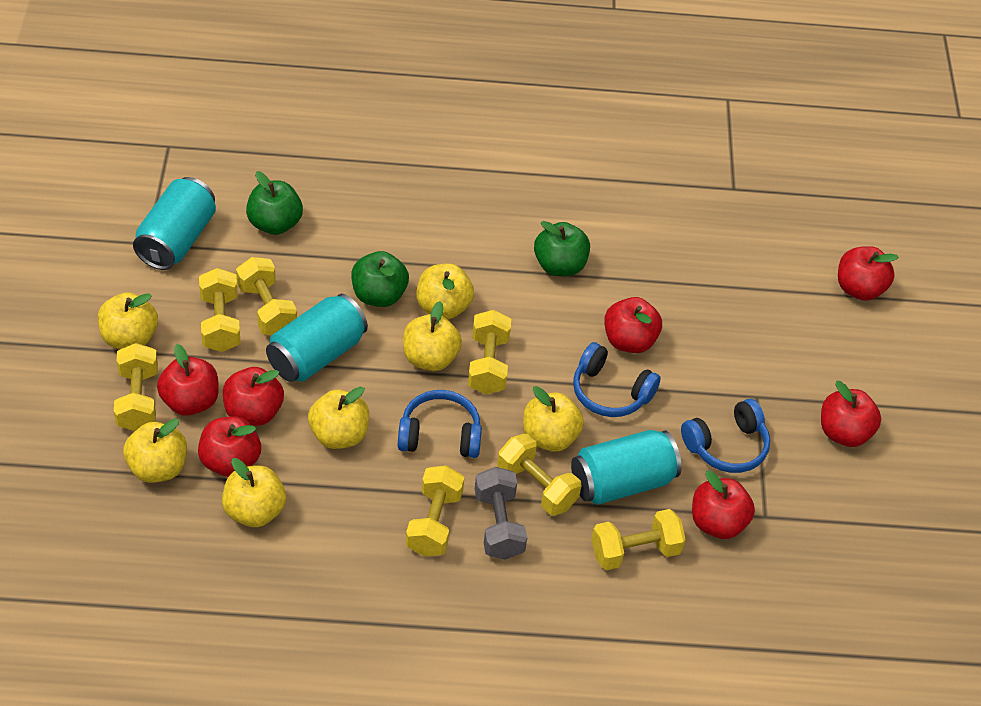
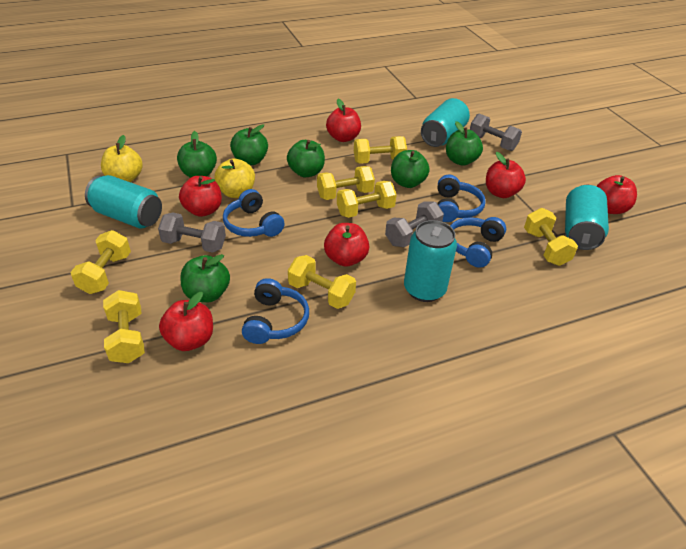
blue headphones: [398,390,482,458] [573,342,661,417] [681,399,770,473] = 3 -> [223,189,285,237] [242,278,309,344] [437,175,486,222] [450,217,506,268] = 4
green apple: [246,171,303,235] [351,251,409,307] [534,221,590,276] = 3 -> [177,131,217,178] [181,254,230,302] [230,124,268,165] [287,140,325,177] [391,150,430,188] [446,121,483,166] = 6
grey dumbbell: [475,467,527,560] = 1 -> [158,212,226,253] [385,201,444,247] [470,113,522,151] = 3
red apple: [157,344,219,416] [198,416,261,477] [223,367,284,426] [604,297,662,353] [692,471,755,539] [821,381,881,447] [838,246,898,301] = 7 -> [159,292,213,351] [179,176,222,217] [324,223,369,267] [326,99,361,142] [486,152,526,198] [597,175,637,214] = 6
turquoise can: [133,177,216,270] [266,294,368,382] [571,430,682,505] = 3 -> [85,175,162,229] [404,220,457,302] [421,98,470,147] [565,185,609,250] = 4
yellow apple: [98,292,158,349] [123,419,187,483] [222,458,286,527] [308,387,369,449] [403,301,462,371] [416,264,474,319] [523,386,584,452] = 7 -> [101,135,143,182] [214,159,255,198] = 2

